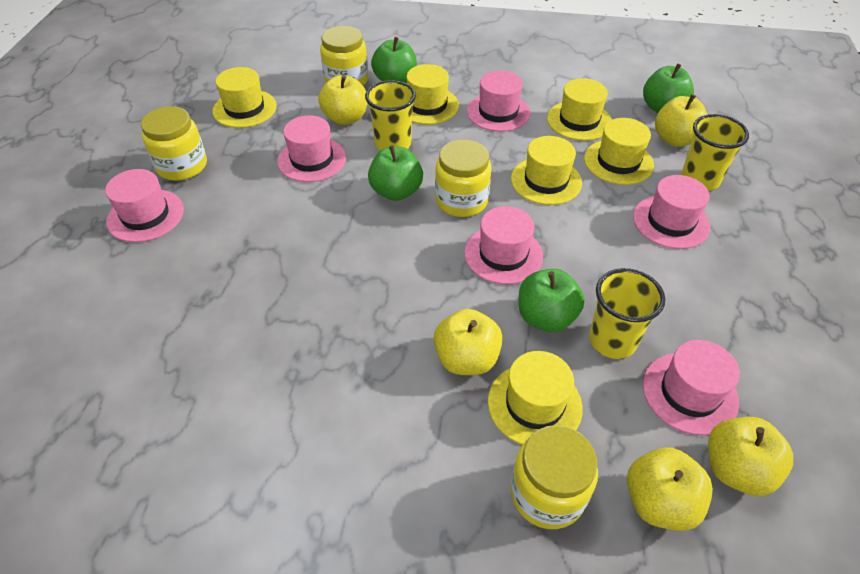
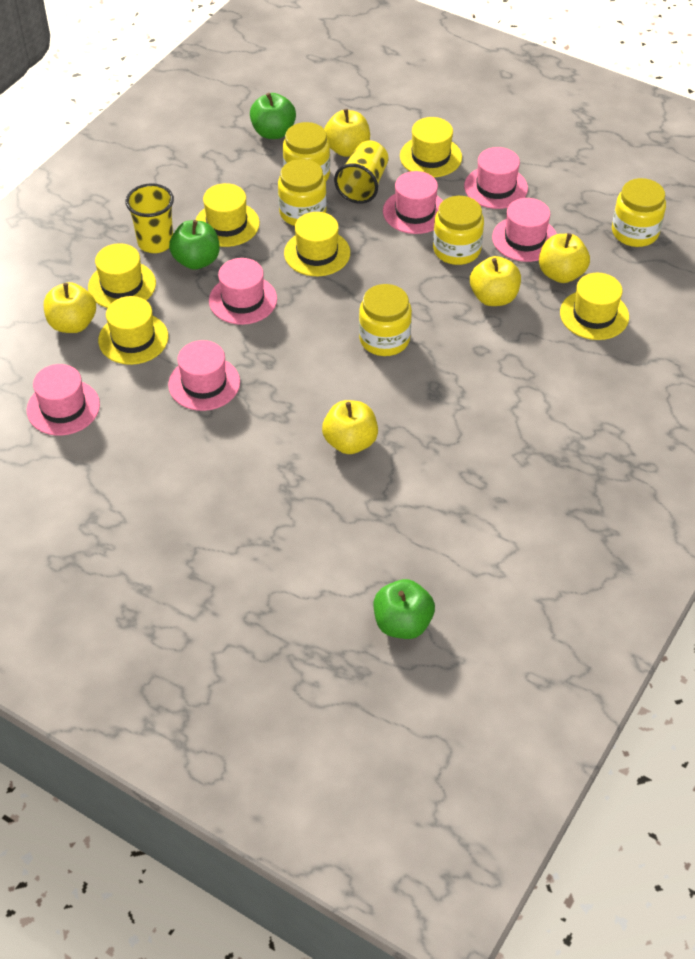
green apple: [368,145,423,201] [371,37,417,83] [518,269,585,332] [643,64,694,113] = 4 -> [169,220,220,270] [250,93,296,139] [374,579,435,639] = 3
yellow cup: [365,80,416,151] [589,268,665,359] [681,114,749,191] = 3 -> [125,183,174,253] [334,140,389,204] = 2
yellow jar: [141,106,207,181] [320,26,368,86] [435,140,492,217] [510,425,598,529] = 4 -> [278,159,327,226] [283,122,330,181] [359,284,412,356] [433,196,484,265] [612,178,666,247] = 5

